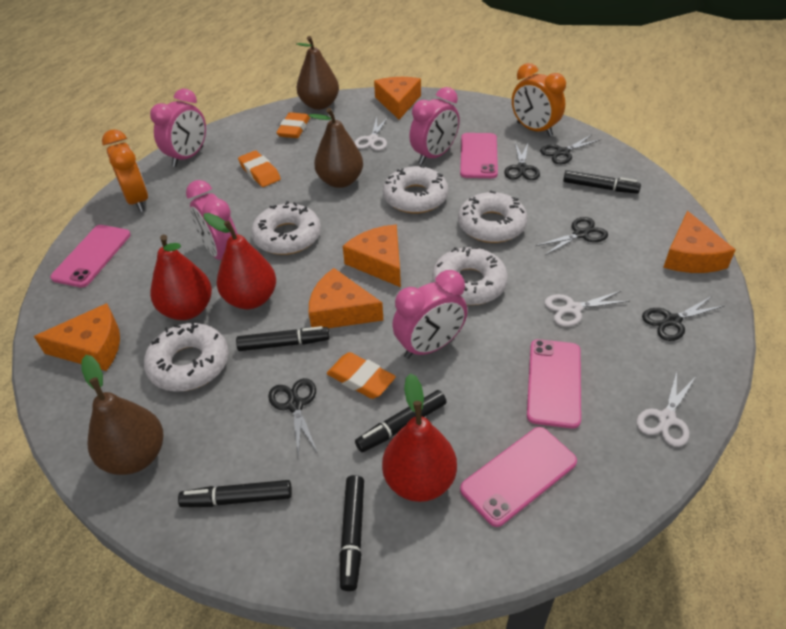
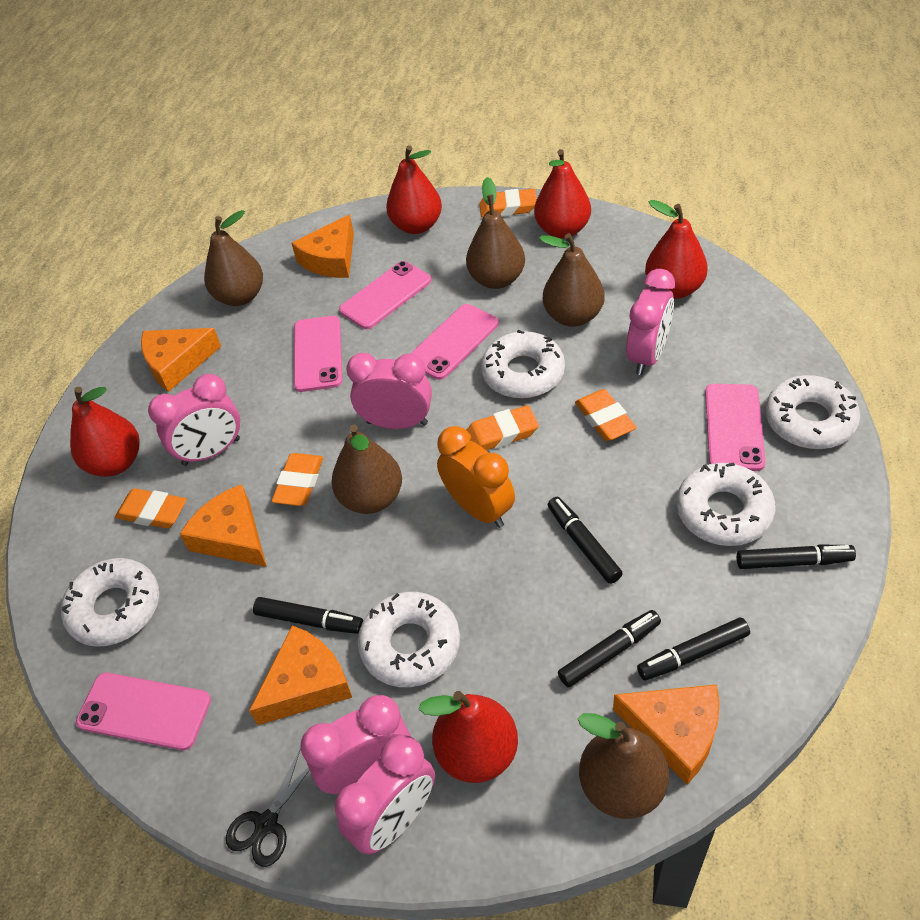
black scissors: [268,378,318,459] [504,142,540,180] [535,217,608,255] [540,135,600,164] [642,296,724,341] = 5 -> [226,748,310,867] = 1
brown pear: [82,355,163,475] [296,36,339,110] [309,108,363,188] = 3 -> [204,210,263,306] [331,424,402,514] [466,177,525,289] [539,233,605,327] [577,713,669,819] = 5
orange clock: [102,129,148,212] [512,63,566,137] = 2 -> [437,426,515,528] = 1
orange eraser: [238,150,281,187] [276,112,310,138] [327,352,396,399] = 3 -> [115,489,187,528] [272,453,323,506] [467,405,539,450] [479,189,537,218] [575,389,637,441] = 5
pink clock: [150,88,206,167] [186,180,238,260] [392,270,467,359] [409,87,460,165] = 4 -> [148,374,240,466] [300,695,411,794] [335,735,435,855] [346,353,432,429] [626,269,675,375] = 5
pink phone: [50,225,131,287] [460,133,498,178] [460,427,577,527] [527,339,581,429] = 4 -> [76,673,211,750] [294,316,342,392] [339,261,431,329] [410,304,499,380] [705,384,766,471] = 5
red pear: [150,235,212,320] [204,213,276,309] [382,373,457,502] = 3 -> [70,387,140,477] [386,145,442,234] [419,691,518,783] [534,149,591,238] [645,200,708,299] = 5
white scissors: [354,116,388,151] [544,290,630,327] [637,371,695,447] = 3 -> none = 0

